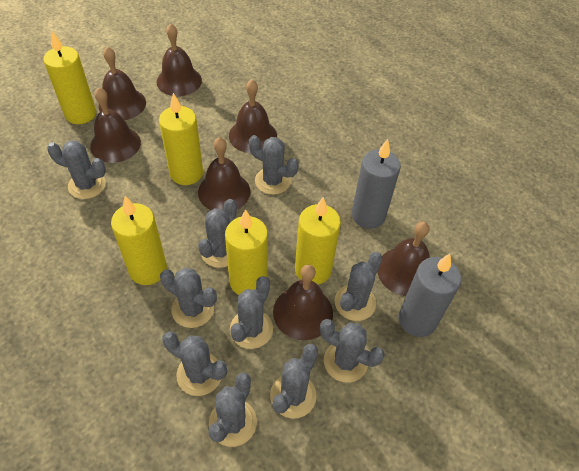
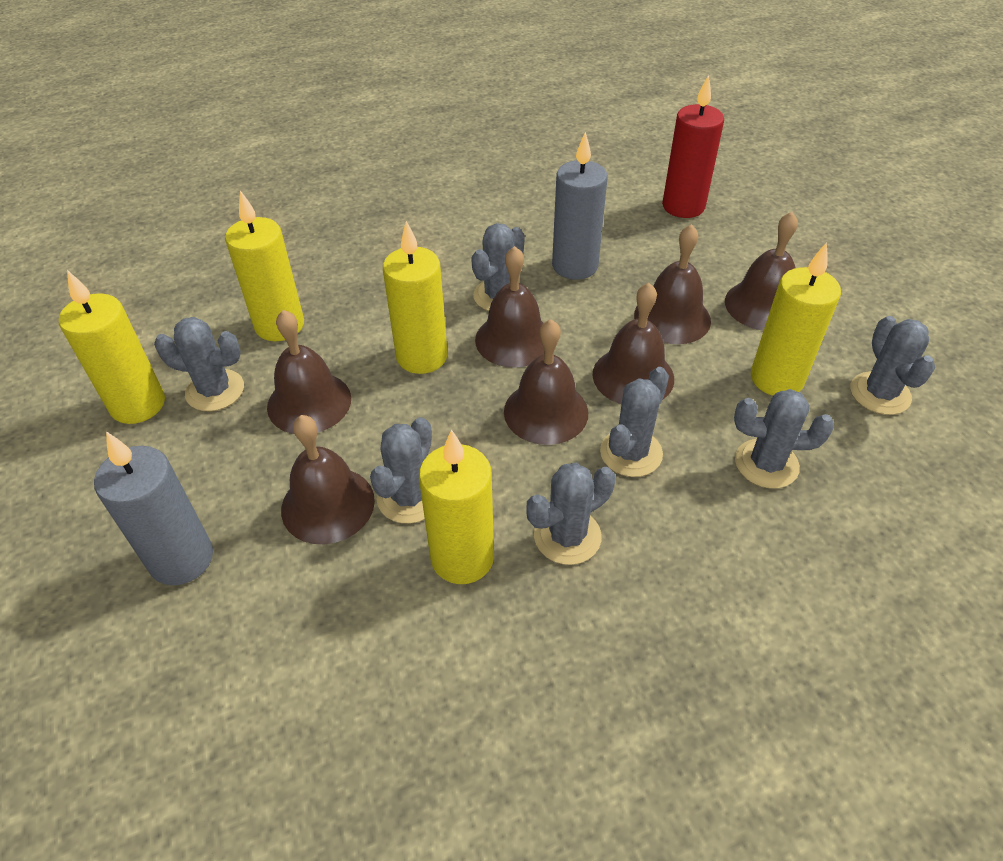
grey cactus: [47,140,106,199] [160,268,217,328] [162,331,227,396] [198,199,237,268] [208,372,257,447] [230,276,273,349] [249,135,299,195] [270,344,318,419] [320,319,385,383] [335,252,383,321] = 10 -> [154,317,244,411] [370,417,432,524] [471,223,525,311] [526,463,615,565] [600,367,669,477] [734,389,834,489] [851,316,935,415] = 7
red candle: none = 0 -> [662,75,724,218] = 1

